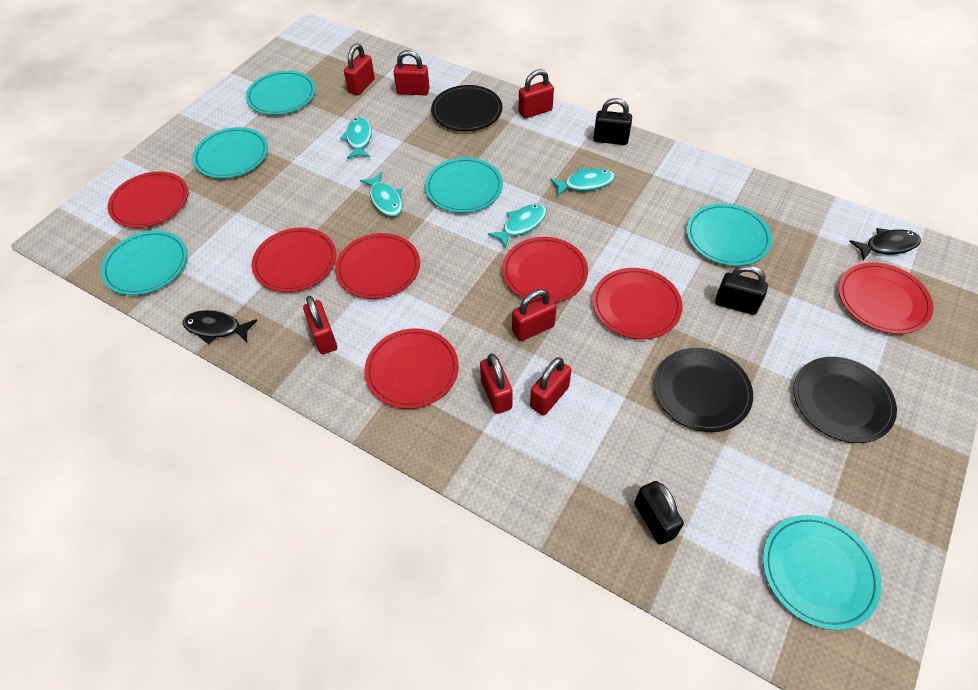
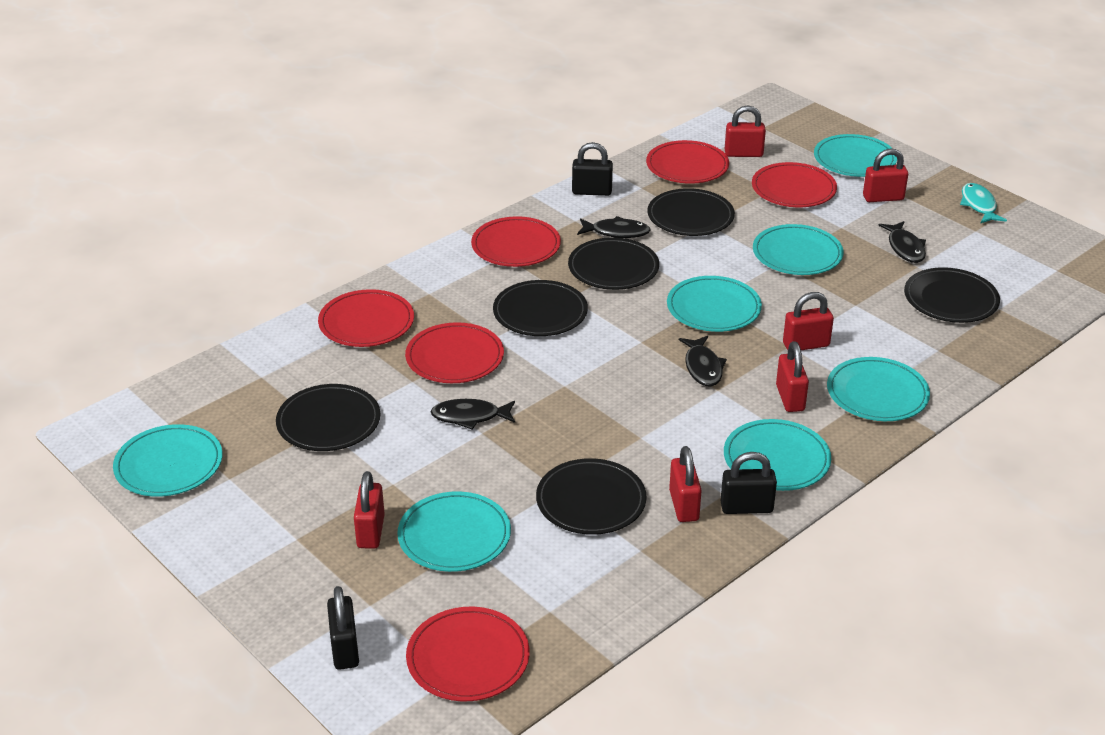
black fish: [182,310,257,344] [849,228,921,260] = 2 -> [430,399,515,429] [577,216,650,238] [679,336,727,387] [878,221,926,263] = 4
black plate: [431,85,502,131] [654,348,753,432] [793,357,897,443] = 3 -> [276,384,381,451] [493,280,588,336] [536,458,647,535] [568,237,659,290] [647,188,735,236] [904,267,1000,323] = 6
red padlock: [303,296,337,354] [344,44,375,95] [394,50,430,95] [480,354,513,414] [512,289,557,341] [519,69,554,119] [530,357,572,416] = 7 -> [354,471,385,549] [669,446,702,522] [725,106,766,157] [776,341,809,412] [783,292,834,350] [863,148,908,202] = 6
red plate: [108,171,188,228] [252,228,336,292] [335,233,420,299] [365,328,459,409] [502,237,588,303] [592,268,683,339] [838,262,934,334] = 7 -> [318,289,414,347] [405,322,504,383] [406,607,529,701] [471,216,561,267] [646,140,729,184] [752,162,837,207] = 6
turquoise fish: [340,117,372,159] [360,172,403,217] [488,204,547,248] [550,168,615,197] = 4 -> [960,183,1007,224] = 1
turquoise plate: [101,231,187,295] [192,127,268,178] [246,71,316,115] [425,157,503,213] [687,203,772,266] [763,515,882,630] = 6 -> [113,424,223,497] [397,491,511,572] [667,276,762,332] [724,419,831,491] [753,224,844,275] [814,134,897,177] [827,357,930,421] = 7

